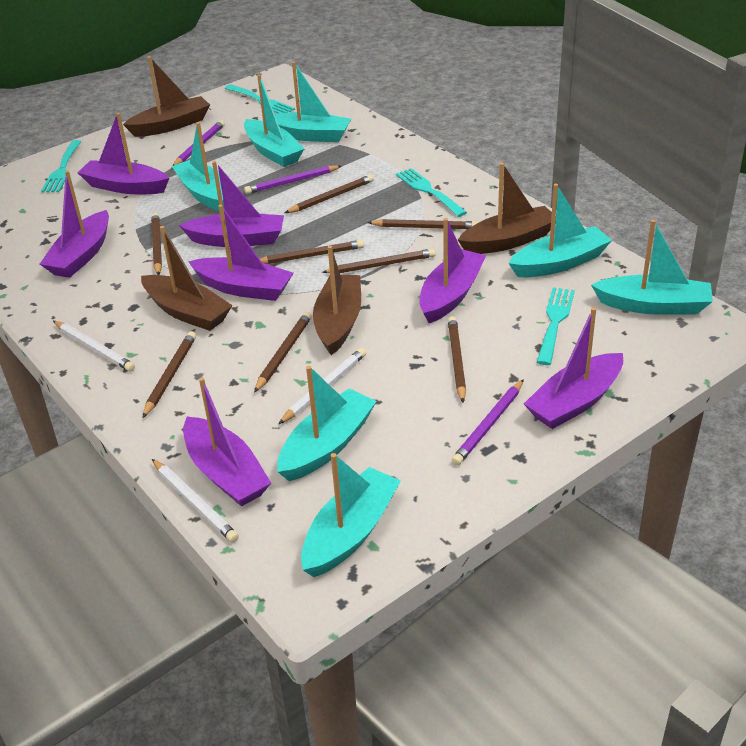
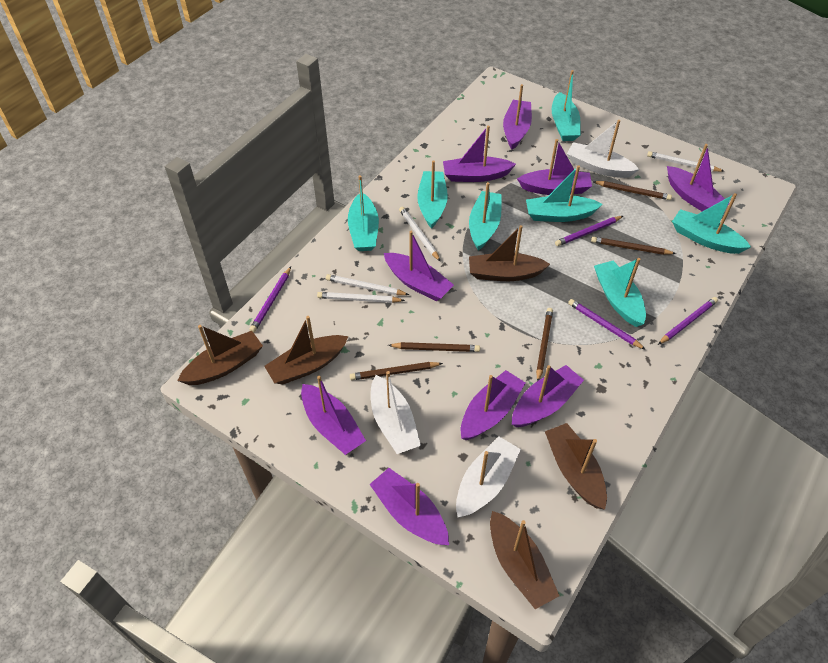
brown boat: [123,56,210,137] [141,226,233,331] [313,246,361,355] [458,163,556,254] = 4 -> [177,325,263,385] [264,316,349,385] [469,225,550,281] [490,511,560,609] [545,423,607,510] = 5
brown pencil: [142,331,196,418] [151,213,162,275] [254,312,312,393] [260,240,364,264] [285,174,374,213] [322,248,436,273] [367,219,478,230] [448,316,466,403] = 8 -> [350,362,443,380] [388,342,480,352] [536,308,553,381] [591,237,676,255] [593,181,672,200] = 5
purple boat: [40,171,109,278] [78,113,169,194] [179,161,284,247] [183,377,271,507] [188,205,293,301] [420,218,486,323] [524,307,623,429] = 7 -> [301,376,366,455] [369,468,449,545] [384,231,454,301] [443,125,516,182] [461,370,525,440] [503,84,532,150] [512,365,584,427] [517,139,592,195] [667,144,729,211] = 9
purple pencil: [172,120,225,166] [244,165,341,194] [452,379,524,465] = 3 -> [249,267,291,333] [555,216,623,246] [568,299,646,350] [658,297,718,345] = 4
turquoise fork: [41,140,81,192] [224,84,295,113] [396,168,467,217] [537,287,575,365] = 4 -> none = 0
white boat: none = 0 -> [371,371,421,454] [456,437,521,517] [567,120,640,178] = 3
white pencil: [53,321,135,372] [152,459,239,543] [279,348,366,424] = 3 -> [317,292,405,303] [326,274,409,295] [399,207,441,262] [647,151,724,172] = 4

